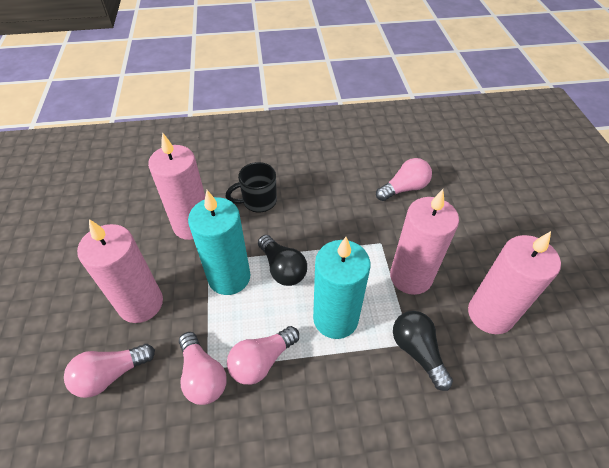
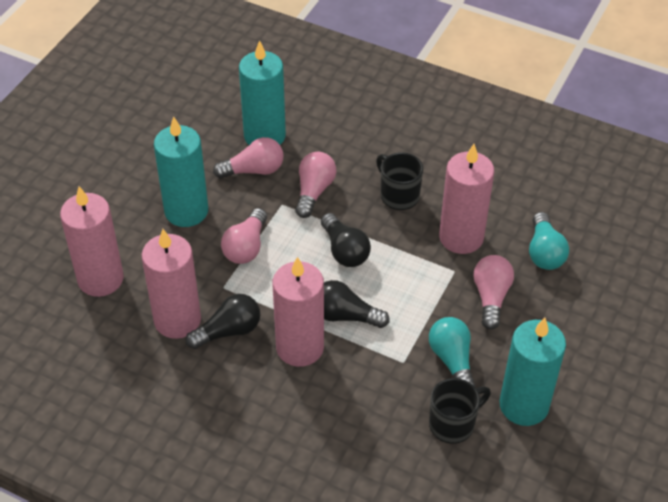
black light bulb: [258,235,307,286] [393,311,453,391] = 2 -> [186,294,260,349] [321,213,371,267] [324,280,390,328] = 3
black mug: [225,162,277,213] = 1 -> [376,152,423,210] [429,378,491,443] = 2
turquoise candle: [188,190,250,295] [313,237,371,339] = 2 -> [154,116,208,227] [239,40,286,145] [500,317,566,426] = 3
turquoise light bulb: none = 0 -> [429,317,475,387] [529,212,569,270] = 2

